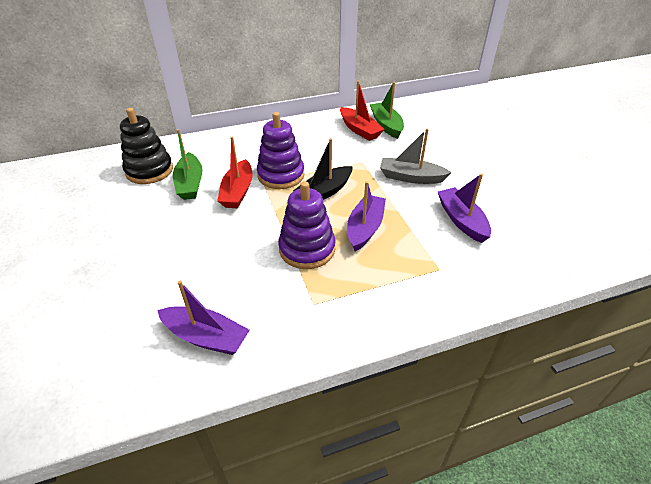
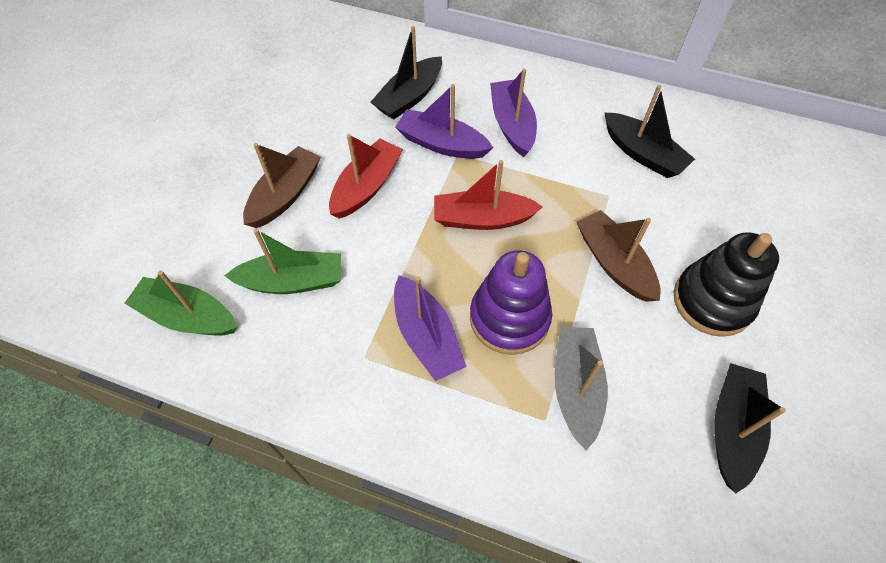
black boat: [293,138,353,200] = 1 -> [371,26,442,119] [604,85,695,178] [714,363,786,494] = 3
brown boat: none = 0 -> [243,143,321,228] [577,210,661,302] = 2
purple stacking toy: [257,112,305,189] [278,181,336,269] = 2 -> [470,250,552,355] = 1

